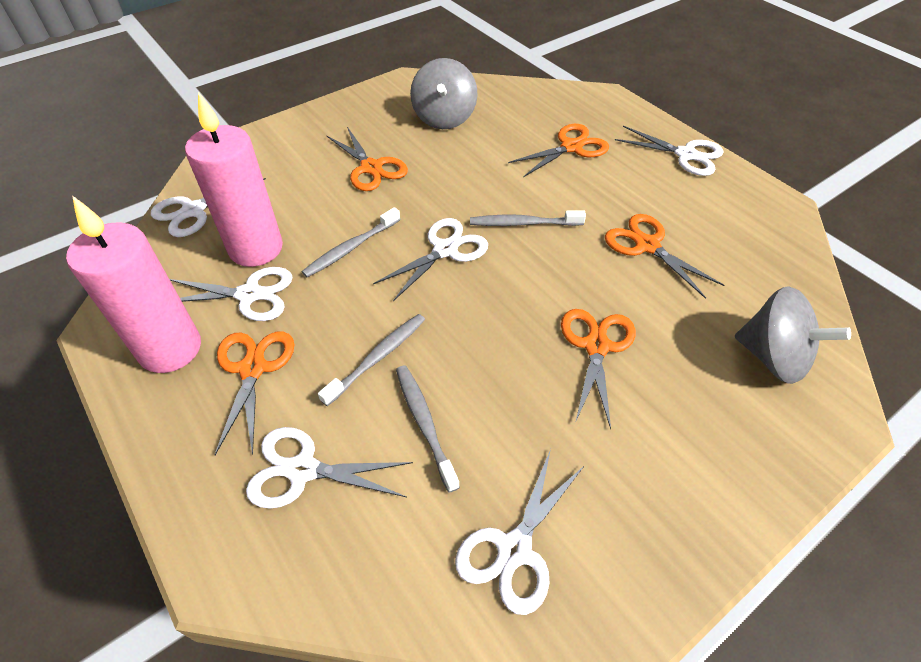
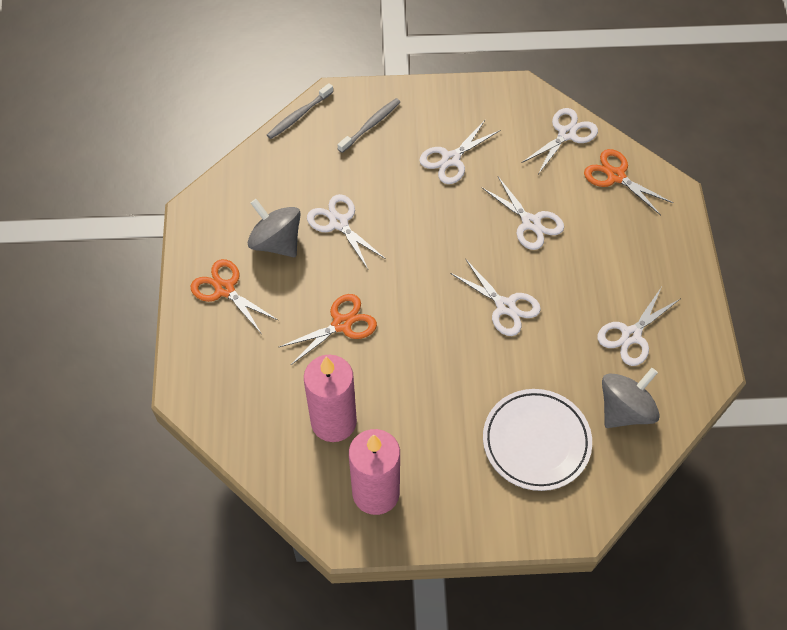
grey toothbrush: [302,207,401,278] [318,314,425,406] [396,366,460,493] [470,211,586,226] = 4 -> [267,83,333,139] [338,98,400,153] = 2
orange scissors: [215,331,295,455] [326,127,408,191] [508,124,609,177] [561,309,636,429] [605,214,724,299] = 5 -> [191,259,279,333] [279,294,377,365] [584,149,673,215] = 3
white plate: none = 0 -> [483,389,592,491] = 1

